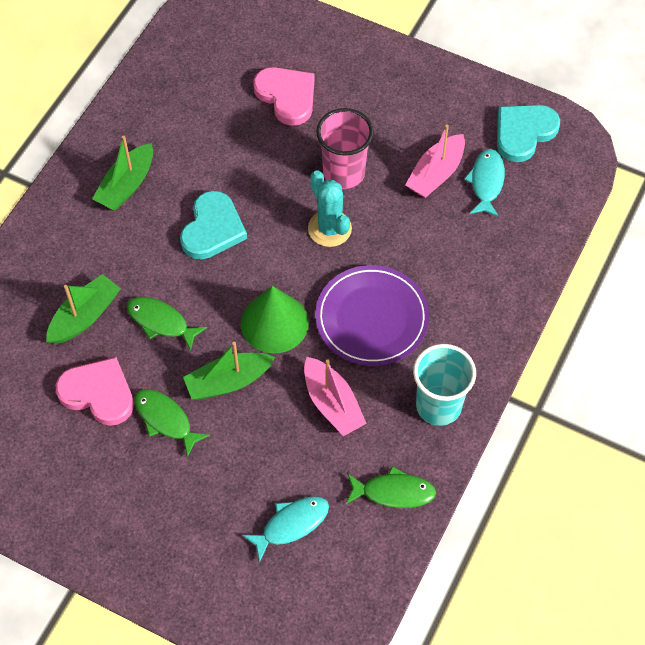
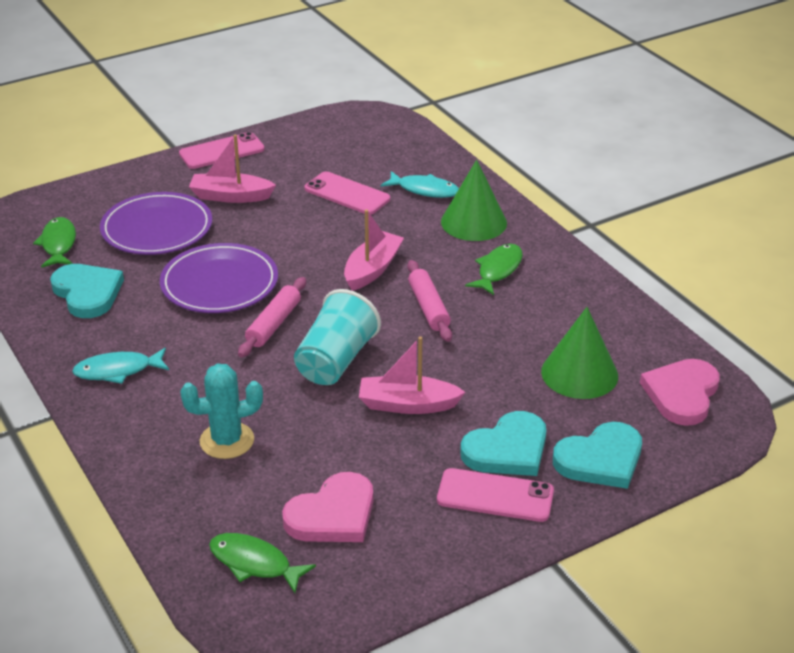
green boat: [46,274,121,344] [92,136,153,211] [183,342,275,400] = 3 -> none = 0
green cone: [241,286,309,353] = 1 -> [441,160,507,241] [541,307,618,399] = 2
pink boat: [304,357,367,436] [405,125,465,198] = 2 -> [189,135,276,203] [344,209,404,291] [359,336,465,414] = 3
pink cup: [316,108,374,189] = 1 -> none = 0
pink phone: none = 0 -> [179,132,265,169] [304,171,390,215] [437,468,554,522] = 3
pink rolling pin: none = 0 -> [238,277,306,357] [407,260,452,342] = 2
purple plate: [315,265,429,366] = 1 -> [100,192,212,255] [160,243,278,313] = 2
turquoise heart: [180,191,247,259] [497,105,560,162] = 2 -> [50,264,124,318] [460,411,547,476] [553,422,642,489] = 3

